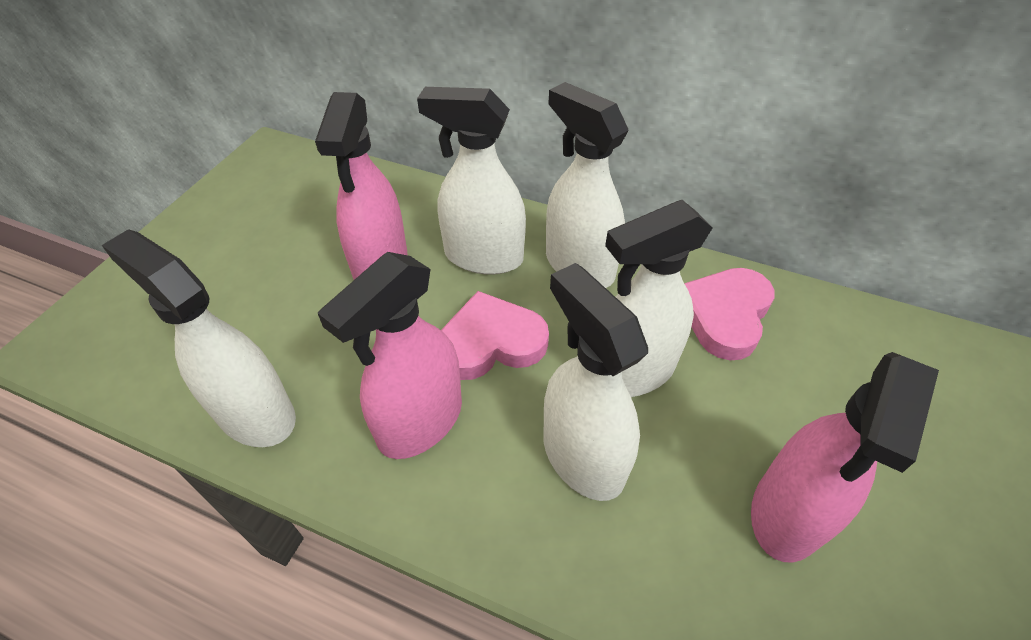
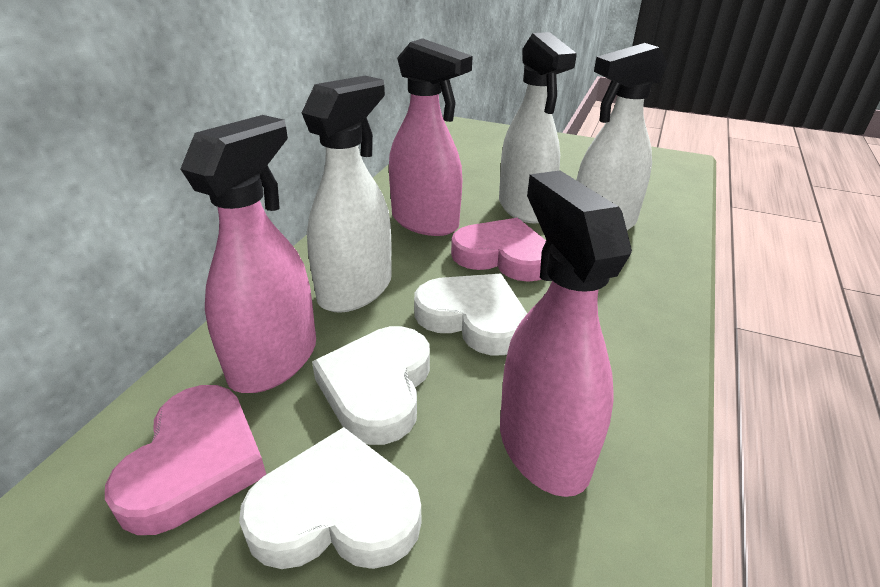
white heart: none = 0 -> [239,427,421,569] [312,326,430,445] [414,274,527,356] = 3
white spray bottle: [102,229,296,447] [417,87,526,275] [543,263,648,501] [546,82,629,288] [605,200,712,397] = 5 -> [302,76,392,313] [499,32,577,224] [577,43,668,230] = 3

